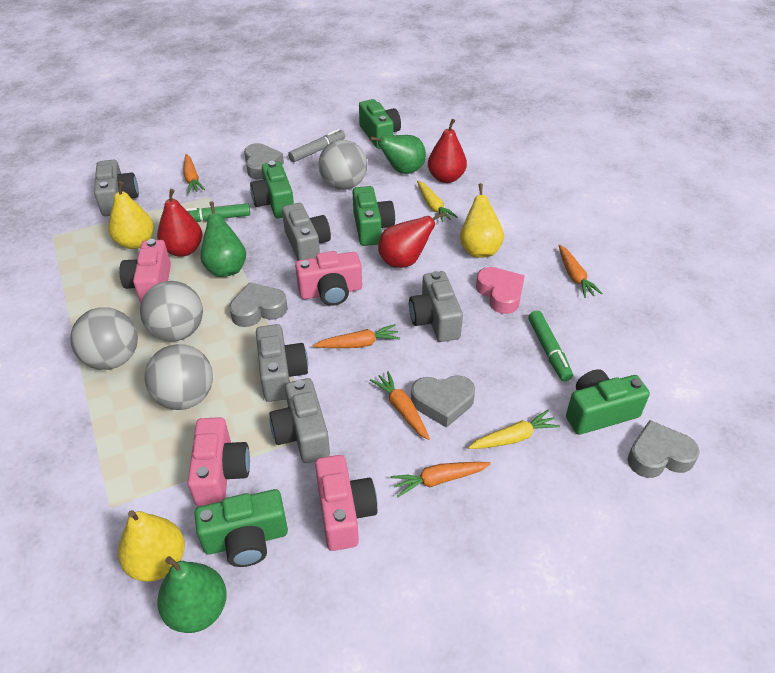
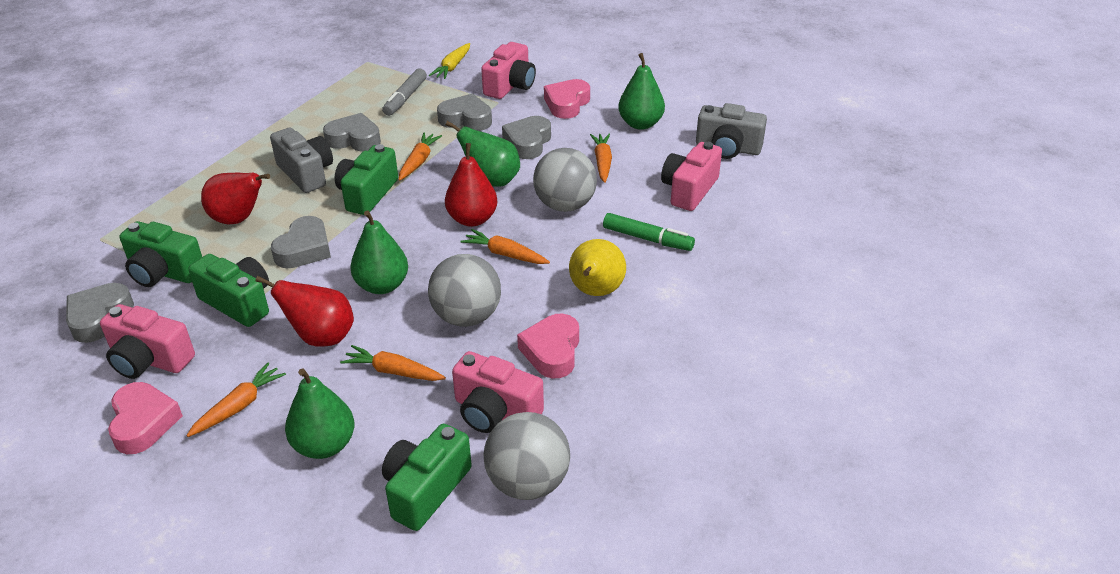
green camera: [194,489,288,567] [250,161,294,218] [353,186,395,246] [359,99,401,149] [566,369,650,435] = 5 -> [119,221,202,287] [189,254,269,327] [335,144,398,215] [382,424,472,531] = 4
green marker: [185,203,250,222] [528,311,573,381] = 2 -> [603,213,695,251] = 1
green pear: [157,556,227,633] [200,202,246,277] [370,135,426,174] = 3 -> [285,368,354,459] [350,210,408,294] [446,121,520,187] [618,53,665,130] = 4
grey ball: [70,307,138,370] [140,281,203,341] [144,344,213,410] [318,140,367,190] = 4 -> [428,254,501,327] [483,412,570,500] [533,148,597,212] = 3
grey camera: [94,160,139,216] [256,324,308,402] [269,378,330,463] [282,203,331,261] [409,271,463,342] = 5 -> [270,128,333,193] [696,103,767,159] = 2
grey heart: [230,282,288,327] [244,143,284,179] [411,375,475,428] [627,420,700,478] = 4 -> [66,283,134,343] [271,216,331,268] [323,113,381,152] [437,94,492,131] [502,116,551,159] = 5
pink heart: [476,267,525,314] = 1 -> [108,382,183,454] [517,314,579,378] [544,79,590,119] = 3
yellow carrot: [417,181,458,222] [468,410,560,449] = 2 -> [429,43,470,79] = 1
yellow pear: [108,181,154,249] [118,510,185,582] [460,183,504,258] = 3 -> [569,239,626,296] = 1

